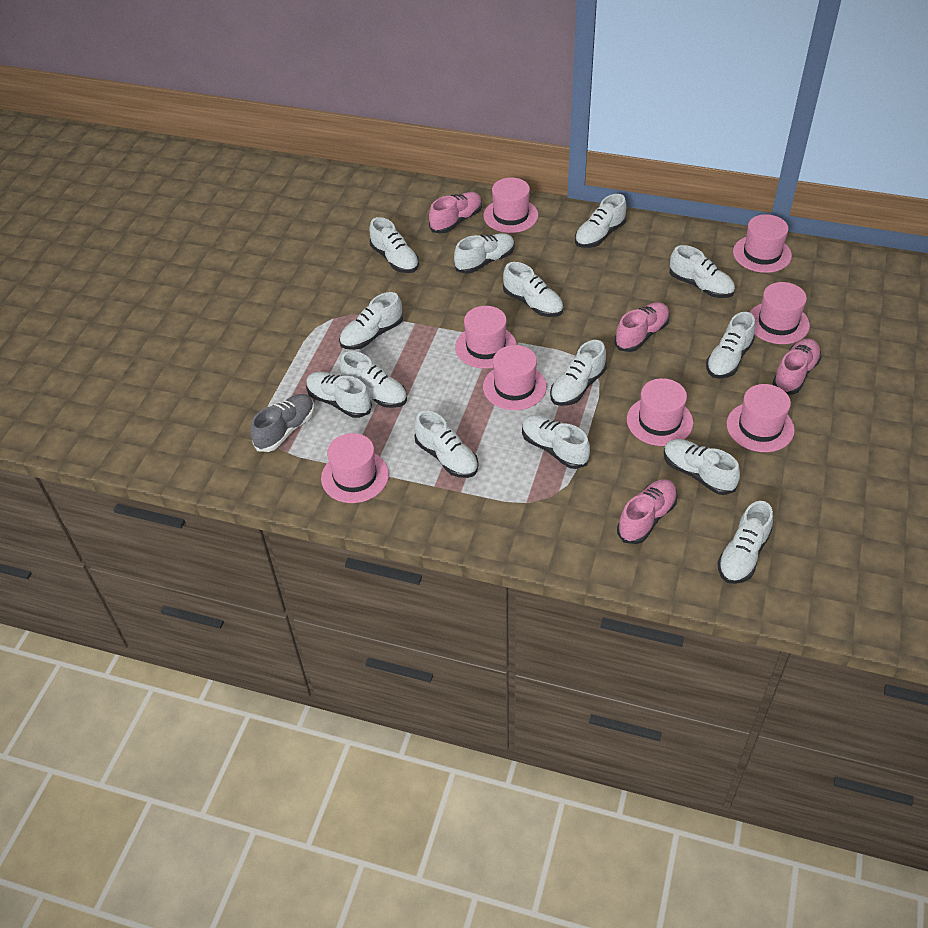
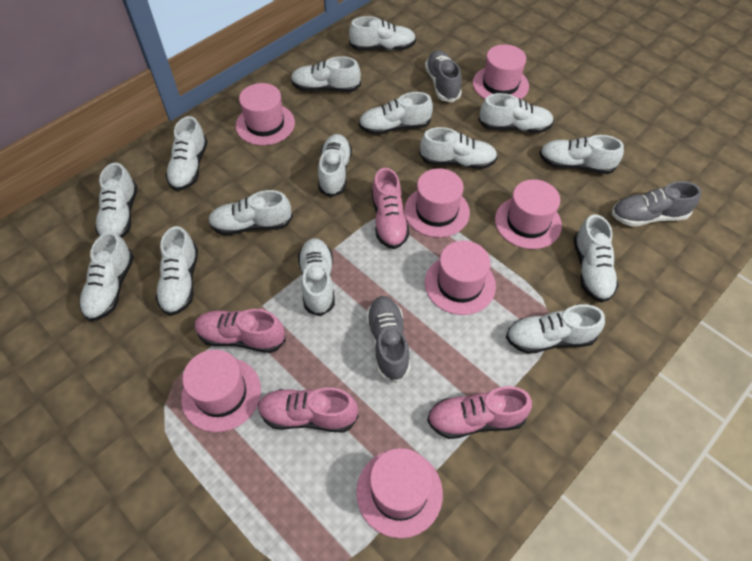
grey shoe: [250,394,314,452] = 1 -> [366,296,411,383] [425,50,462,102] [612,181,701,226] = 3
pink hat: [321,433,389,503] [455,306,517,369] [483,177,538,233] [483,345,547,410] [627,378,693,446] [726,384,795,452] [733,214,792,273] [749,282,810,344] = 8 -> [181,350,261,432] [236,83,295,145] [356,448,443,538] [404,168,470,238] [425,241,496,315] [473,44,529,99] [495,179,562,249] = 7
white shoe: [306,372,372,418] [339,292,403,350] [340,351,407,408] [369,217,419,273] [414,411,478,478] [454,233,515,274] [503,262,563,317] [522,415,590,469] [550,340,607,406] [575,194,627,248] [664,439,740,495] [669,245,735,298] [706,312,755,379] [718,501,773,584] = 14 -> [79,232,134,322] [95,162,137,238] [156,226,198,316] [165,116,208,191] [208,190,293,235] [291,56,361,92] [298,238,335,316] [318,134,352,197] [349,16,416,51] [359,92,433,135] [419,127,498,169] [478,93,554,133] [506,304,605,354] [539,135,624,174] [574,214,619,303] = 15

